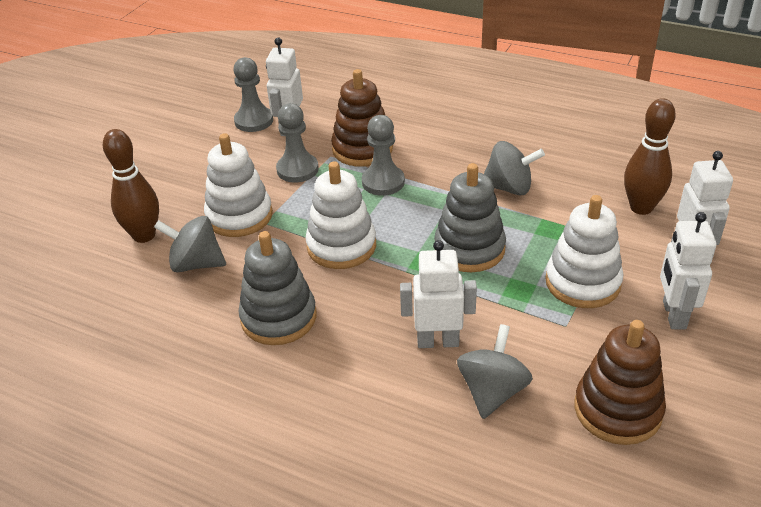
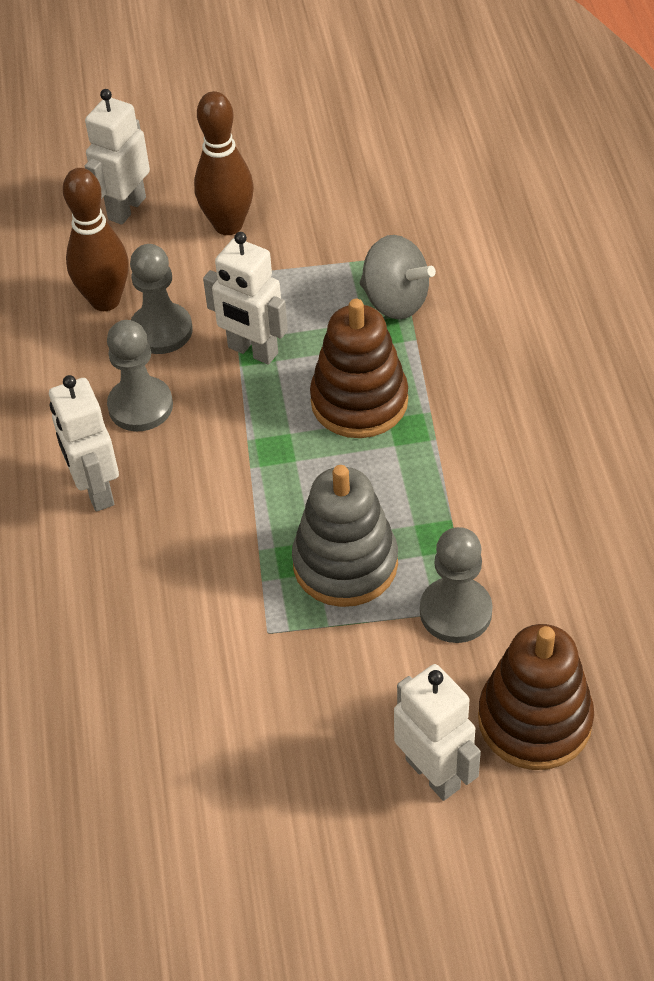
grey spinning top: [154,216,226,272] [457,324,533,419] [484,141,545,195] = 3 -> [360,235,436,319] = 1
grey stacking toy: [238,231,316,345] [434,163,506,272] = 2 -> [292,465,398,607] = 1
white stacking toy: [204,133,273,237] [305,161,376,269] [545,195,623,308] = 3 -> none = 0

